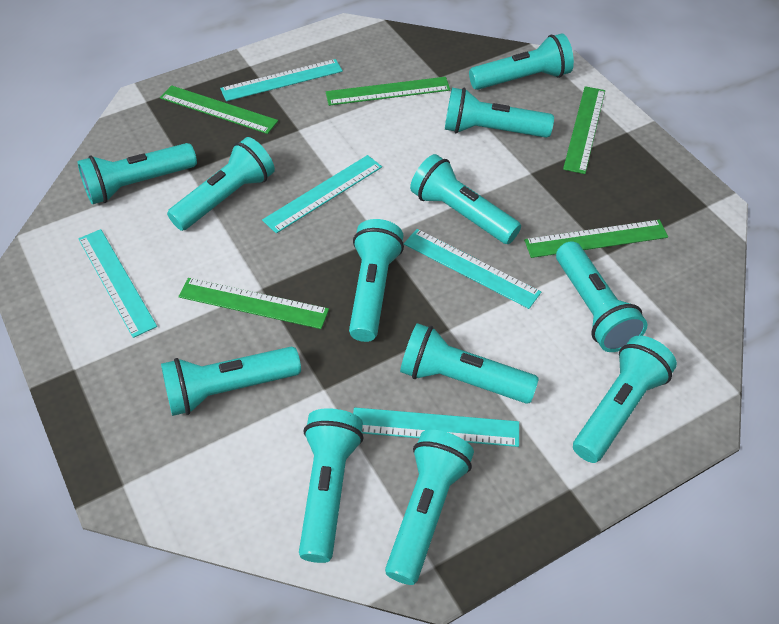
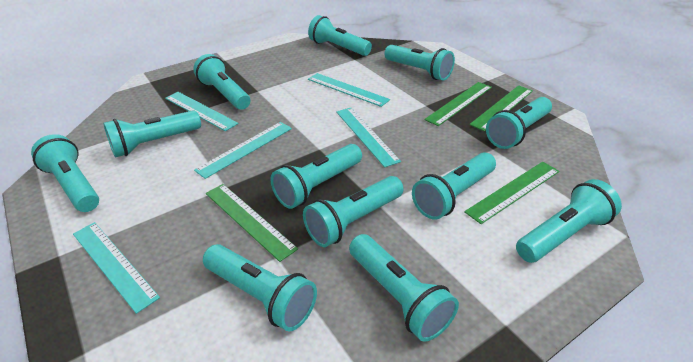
green ruler: [160,85,278,134] [178,278,329,329] [326,77,450,106] [524,220,668,258] [563,86,605,174] = 5 -> [206,184,298,262] [424,82,492,126] [464,162,559,224] [469,85,533,131] = 4

